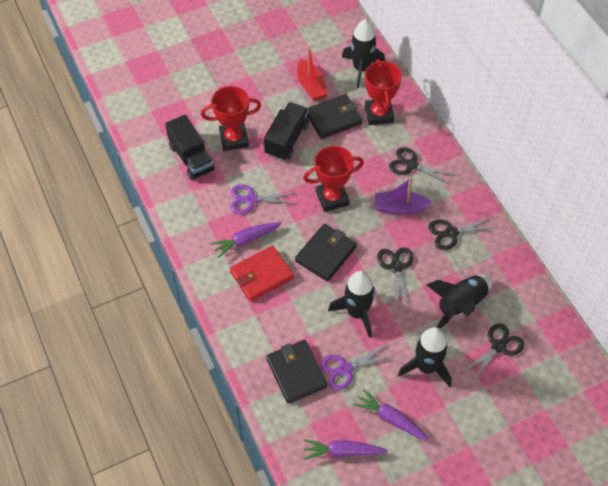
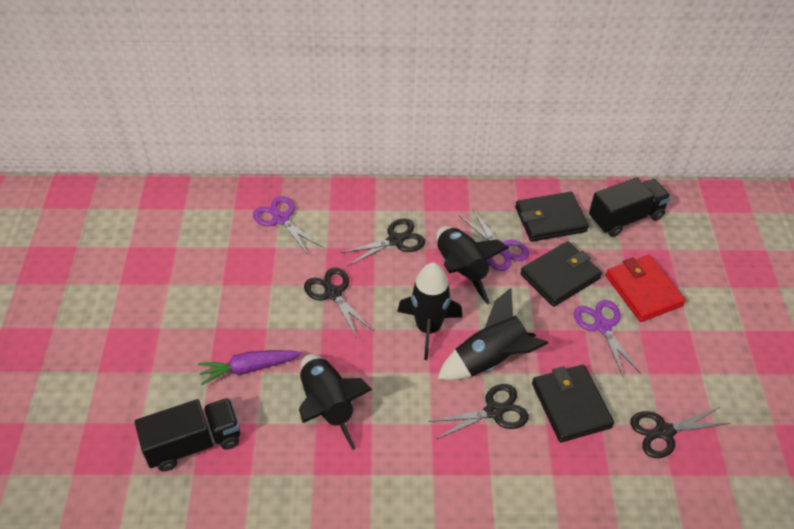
purple boat: [375,176,432,215] = 1 -> none = 0
purple carrot: [211,222,281,258] [304,439,387,460] [353,389,429,440] = 3 -> [198,350,302,385] = 1
purple scissors: [231,184,296,214] [320,345,393,390] = 2 -> [253,196,322,254] [459,208,529,271] [574,300,641,378] = 3
red boat: [297,47,328,101] = 1 -> none = 0
red trophy: [201,86,261,151] [303,146,364,212] [365,59,402,125] = 3 -> none = 0

